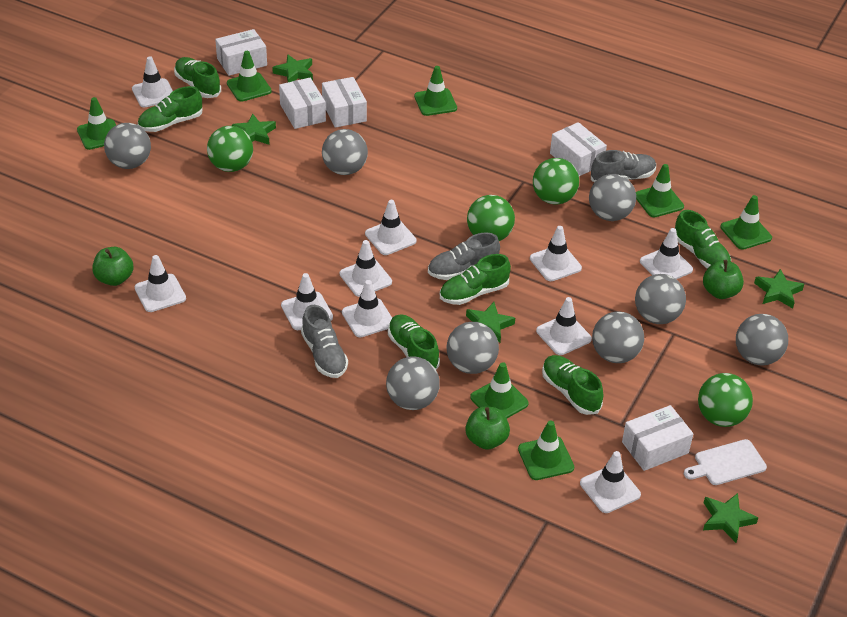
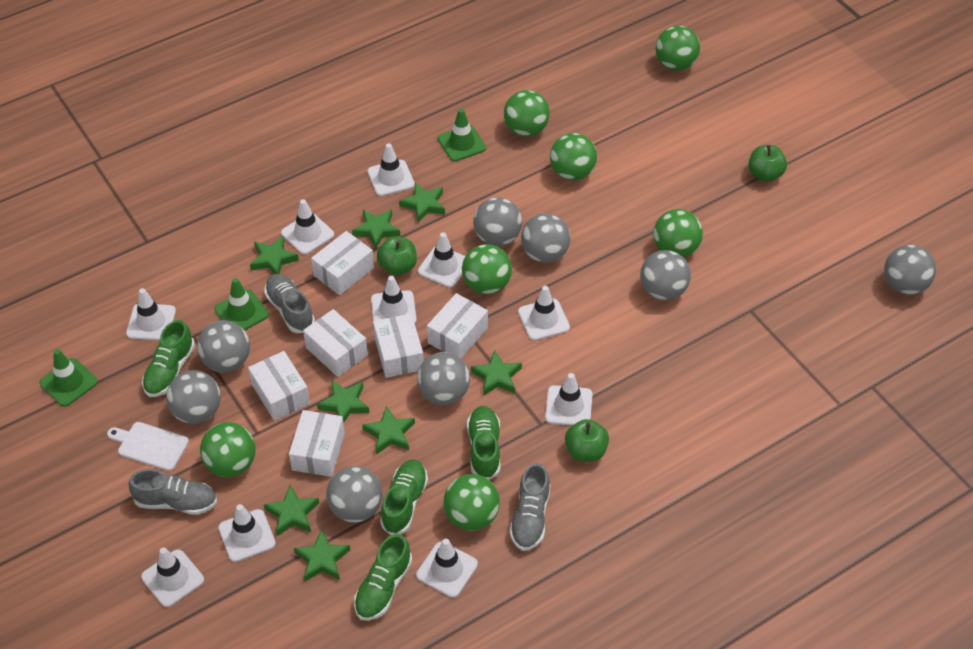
green ball: [207,126,253,172] [467,195,515,241] [533,158,579,205] [698,373,753,427] = 4 -> [200,422,256,477] [444,474,500,531] [462,244,512,294] [504,90,550,137] [550,133,597,181] [653,209,703,258] [656,26,700,71] = 7
green shoe: [138,86,202,132] [174,57,221,98] [388,314,440,369] [440,254,511,305] [542,355,603,415] [675,210,731,269] = 6 -> [142,320,195,397] [354,534,412,621] [380,459,428,535] [467,406,500,480] = 4
green star: [232,114,276,145] [272,54,313,82] [466,302,515,343] [703,493,758,543] [754,269,804,308] = 5 -> [250,236,299,274] [264,485,319,536] [294,529,350,582] [317,380,369,423] [352,209,400,249] [362,406,415,455] [399,183,445,223] [471,350,522,396] = 8
green traffic cone: [77,97,116,150] [227,51,272,102] [414,66,457,116] [470,362,529,418] [518,420,574,480] [636,164,684,217] [720,195,772,250] = 7 -> [39,349,98,407] [214,278,269,330] [438,108,486,162] = 3
white box: [215,29,267,76] [279,78,326,129] [322,77,367,128] [550,122,607,176] [622,405,693,471] = 5 -> [248,351,310,421] [289,410,345,477] [303,309,368,377] [311,231,374,295] [373,313,424,378] [427,293,488,359] = 6

